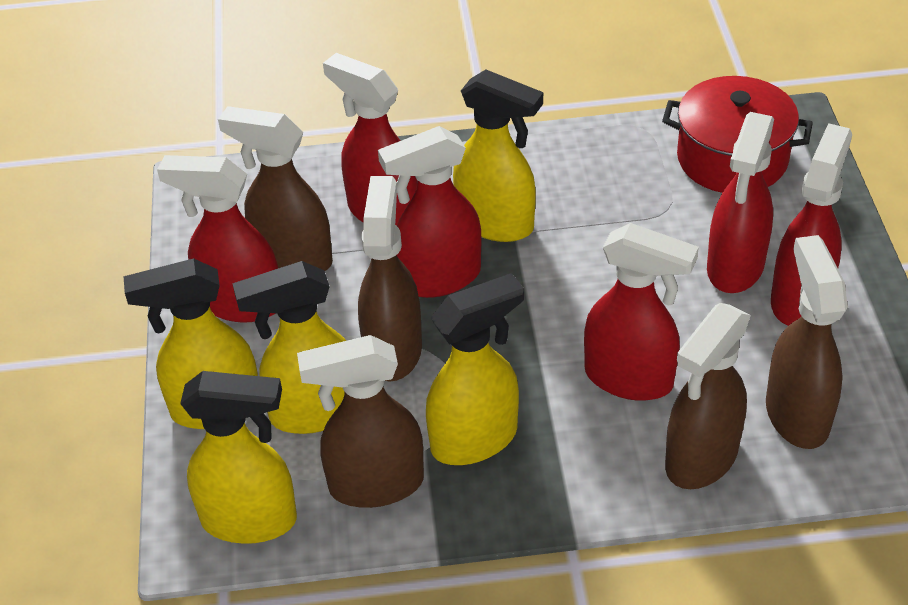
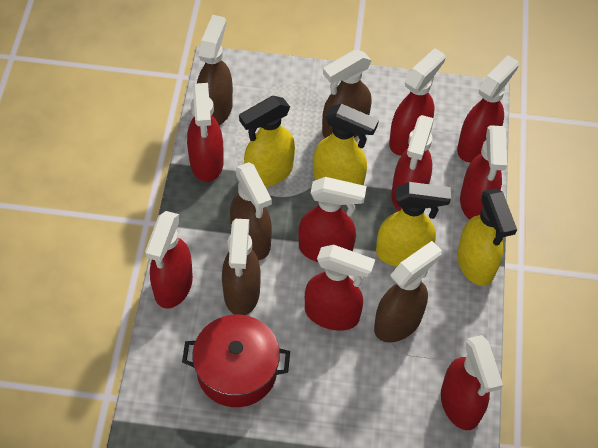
red spray bottle: [157,155,278,323] [323,53,417,226] [378,126,481,298] [584,223,699,401] [707,112,774,293] [771,123,852,326] = 6 -> [145,211,193,309] [187,83,224,182] [299,177,367,262] [305,245,375,331] [389,48,445,156] [391,115,434,211] [441,335,503,430] [457,55,519,163] [460,125,507,220] = 9
yellow spray bottle: [123,258,258,429] [180,371,297,544] [232,261,346,434] [426,273,524,465] [453,70,543,242] = 5 -> [239,96,295,187] [313,104,379,185] [376,182,451,267] [457,188,517,286] = 4

